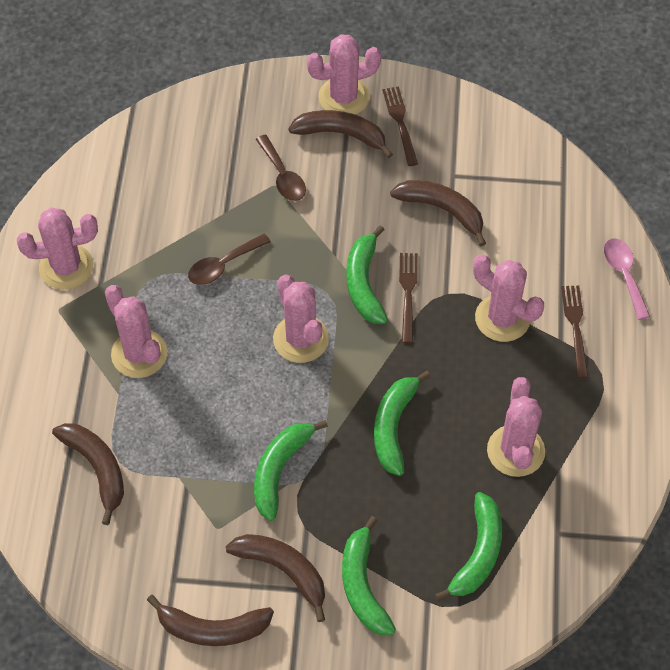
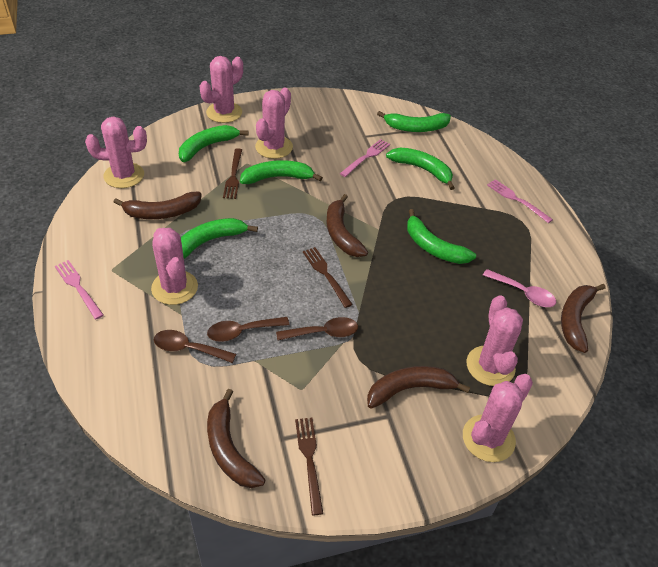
brown spoon: [188,233,271,285] [256,135,306,201] = 2 -> [154,330,236,363] [207,317,289,342] [276,317,358,341] = 3
green banana: [254,420,328,521] [342,516,396,635] [346,225,388,324] [374,371,430,476] [435,492,502,602] = 5 -> [179,125,249,162] [181,218,258,259] [240,160,323,184] [377,111,451,132] [386,148,455,190] [407,209,476,264] = 6
pink fork: none = 0 -> [55,260,104,320] [340,139,390,177] [487,179,553,223] = 3

